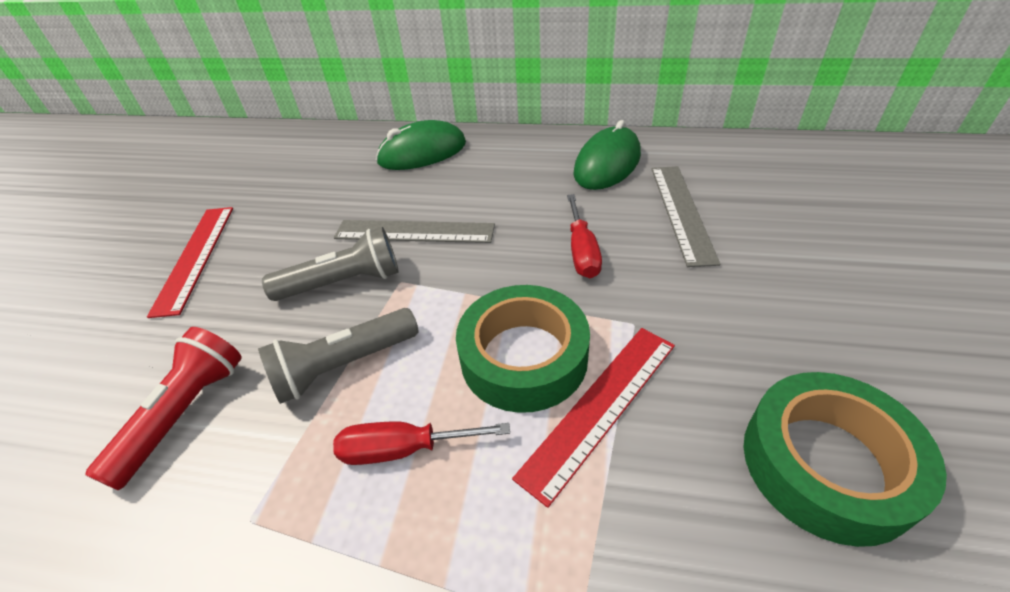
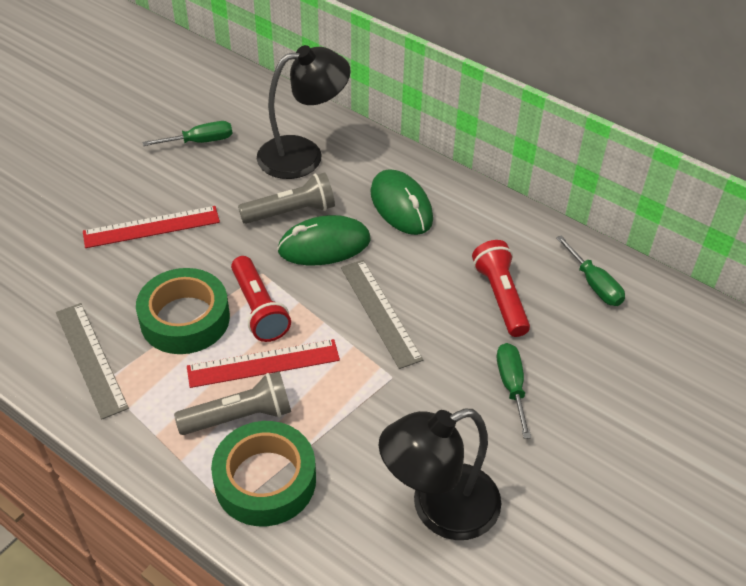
black lamp: none = 0 -> [257,45,351,179] [379,409,501,540] = 2
green screwdriver: none = 0 -> [142,121,233,146] [497,343,531,439] [556,236,625,306] = 3
red flashlight: [85,327,242,490] = 1 -> [231,256,291,342] [472,240,530,337] = 2
red screwdriver: [333,421,510,465] [567,194,602,278] = 2 -> none = 0

